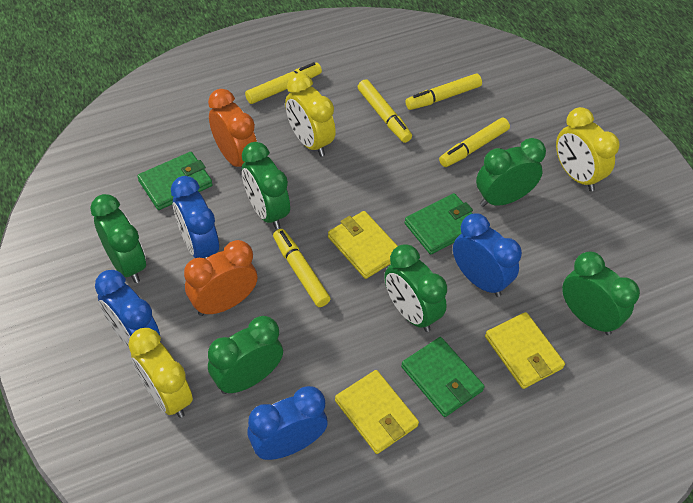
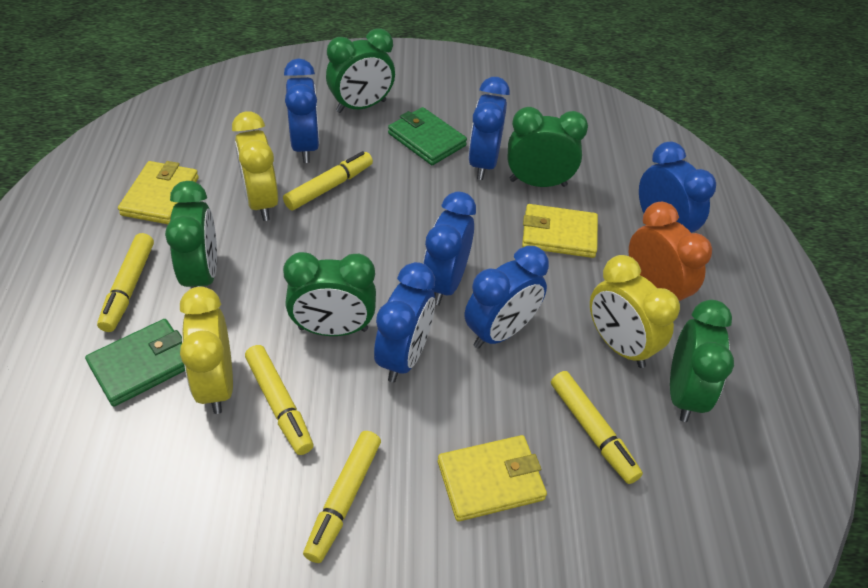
blue clock: [95,270,160,348] [171,176,219,259] [247,386,328,460] [453,213,522,297] = 4 -> [284,59,320,163] [374,262,435,383] [423,191,476,305] [465,246,549,349] [468,77,510,180] [639,142,716,233] = 6
green clock: [90,194,146,283] [208,316,283,394] [242,142,290,229] [384,244,447,332] [476,138,546,207] [562,252,640,335] = 6 -> [165,181,217,287] [283,252,376,336] [326,29,395,113] [507,107,588,187] [670,300,734,422] = 5
green wallet: [137,152,213,210] [401,337,485,417] [405,193,473,255] = 3 -> [85,319,185,407] [388,107,467,165] = 2
orange clock: [184,240,257,316] [208,89,257,167] = 2 -> [629,202,712,301] = 1

